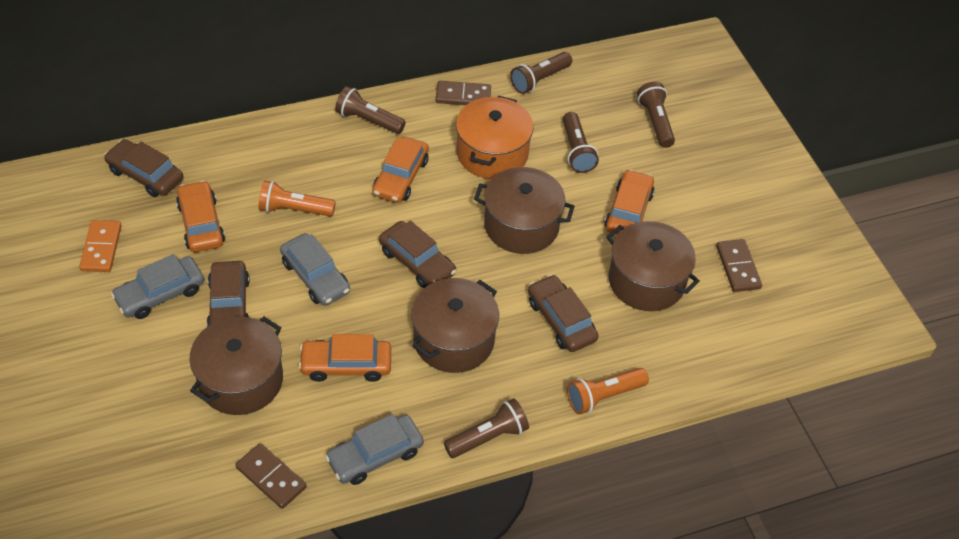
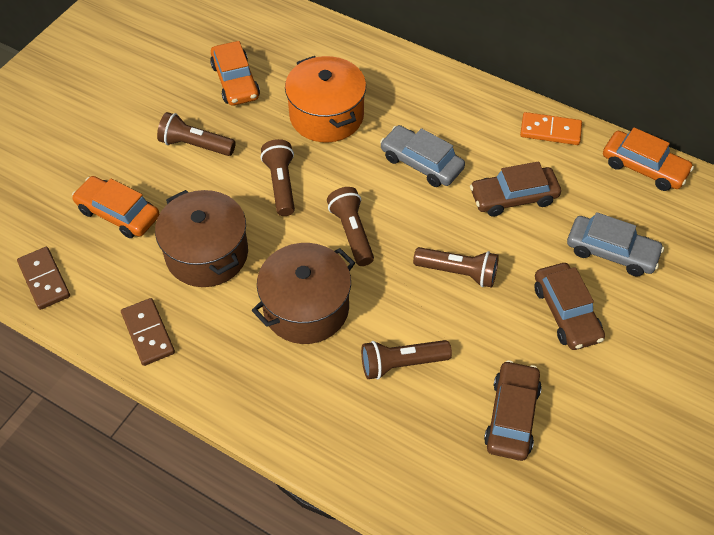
brown car: [104,139,183,197] [207,261,250,327] [379,221,456,288] [528,275,599,352] = 4 -> [470,161,561,217] [484,360,542,461] [534,263,605,350] = 3
brown domino: [235,443,307,509] [435,81,491,105] [716,239,762,292] = 3 -> [17,247,70,310] [121,298,175,366] = 2
brown pot: [189,317,283,415] [411,278,499,373] [474,167,575,254] [606,221,700,311] = 4 -> [155,190,248,287] [252,243,355,344] = 2
grey car: [111,254,204,319] [280,233,350,306] [325,414,424,485] = 3 -> [380,125,465,187] [567,212,664,276] = 2
orange car: [176,180,225,252] [298,334,391,382] [372,136,429,203] [605,169,655,235] = 4 -> [72,176,159,238] [210,41,260,106] [603,128,694,191] = 3
orange flashlight: [259,180,336,216] [567,368,649,414] = 2 -> none = 0

